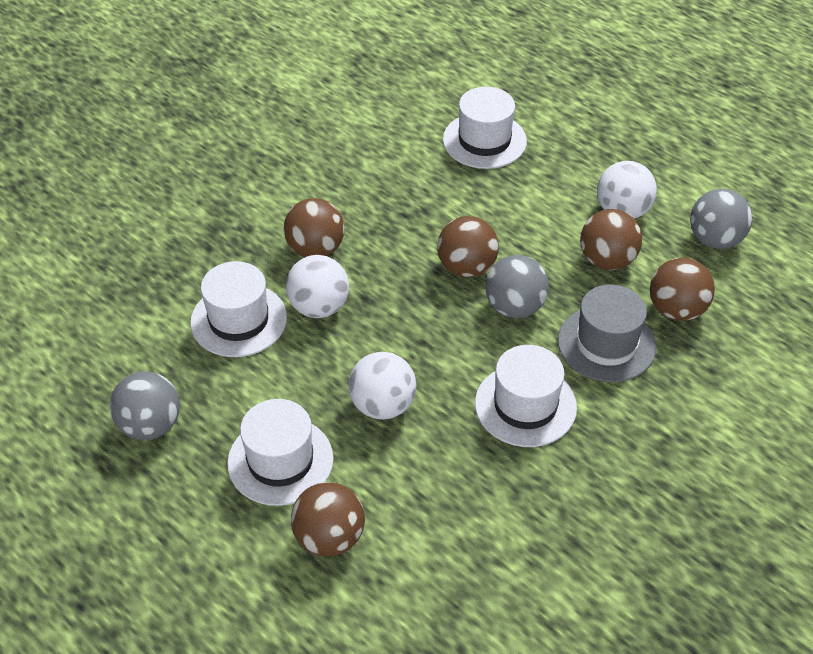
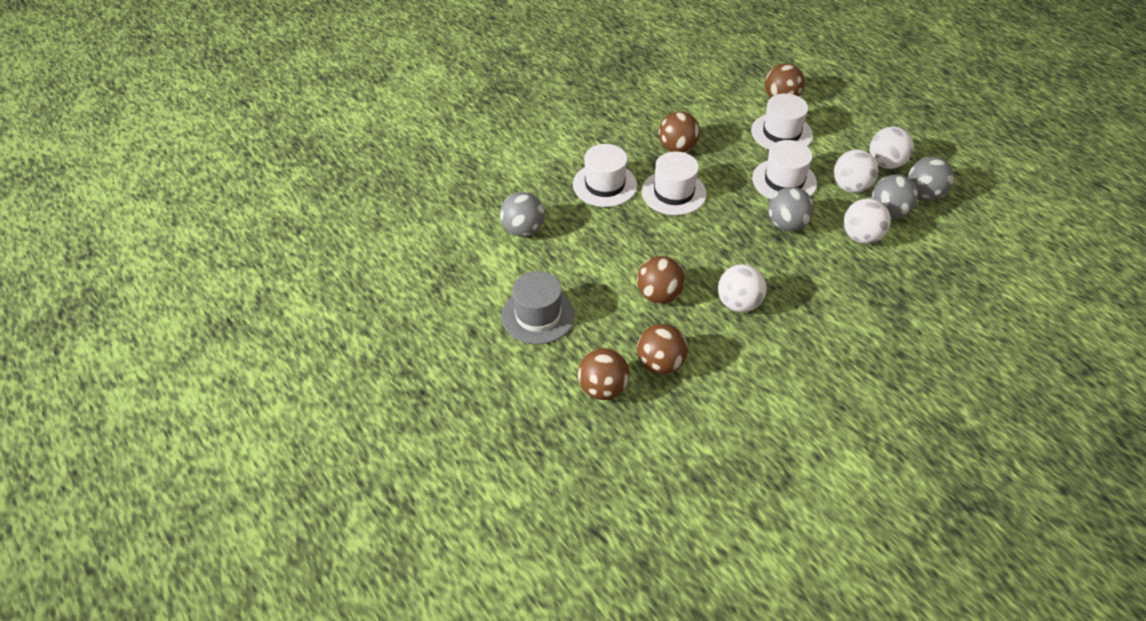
grey ball: [110,371,180,440] [485,255,549,318] [690,189,752,249] = 3 -> [500,192,545,237] [768,187,814,232] [872,174,918,219] [908,156,954,200] = 4
white ball: [286,255,349,318] [349,352,416,420] [597,161,657,219] = 3 -> [718,264,766,312] [834,150,878,193] [844,198,891,244] [870,126,914,169] = 4

